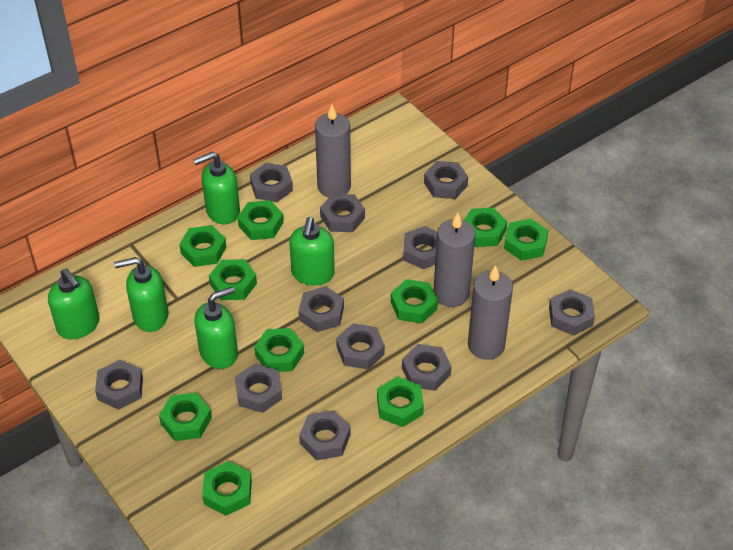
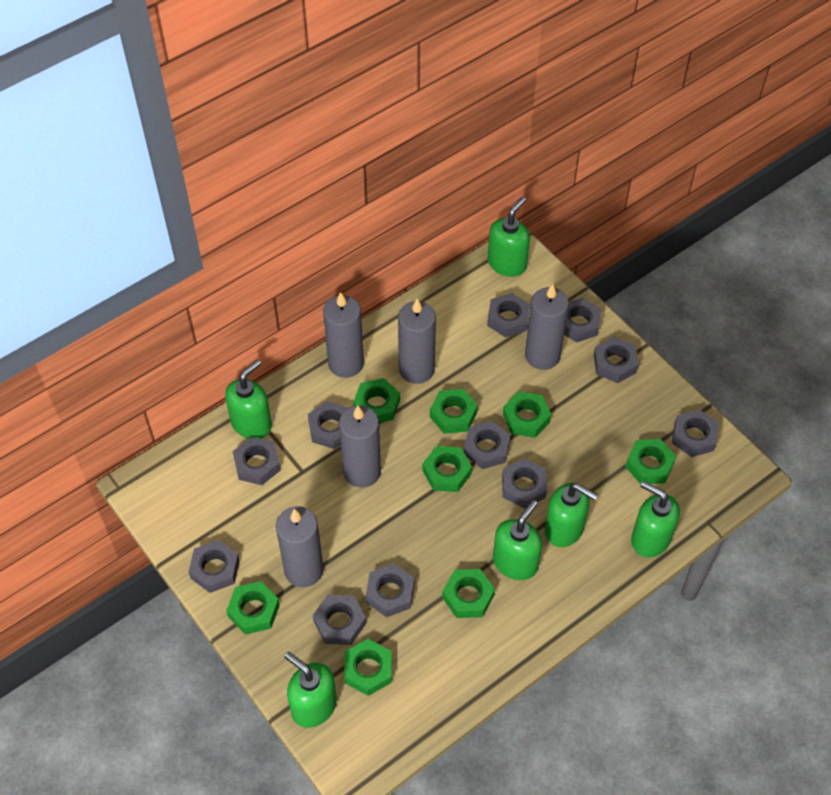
green nut: [159,393,212,441] [179,225,226,267] [202,461,252,516] [209,259,257,300] [238,200,284,240] [254,328,304,372] [377,376,424,427] [391,279,438,324] [464,208,507,247] [504,219,549,261] = 10 -> [226,581,280,635] [344,639,392,696] [353,378,400,423] [423,446,472,492] [430,389,478,434] [442,569,495,618] [503,391,551,438] [625,439,676,484] = 8
green soap dispenser: [48,269,100,340] [114,257,168,332] [194,152,240,225] [195,286,238,369] [289,217,335,286] = 5 -> [225,359,272,439] [284,652,337,728] [488,197,530,277] [493,500,542,580] [545,483,598,547] [631,481,680,557] = 6
grey candle: [315,105,351,198] [433,213,475,307] [468,265,513,360] = 3 -> [276,506,324,587] [323,292,364,378] [339,406,381,488] [398,299,436,384] [525,284,569,370] = 5

